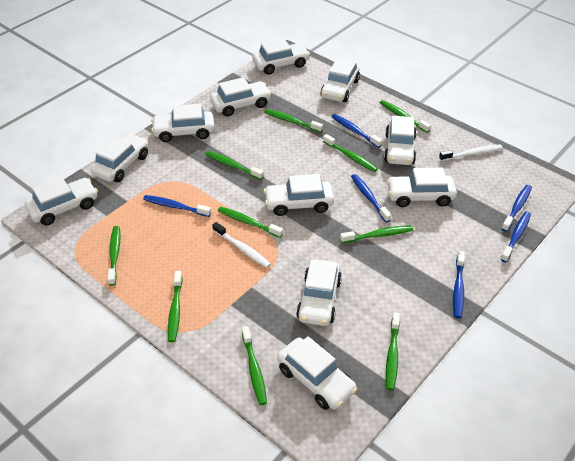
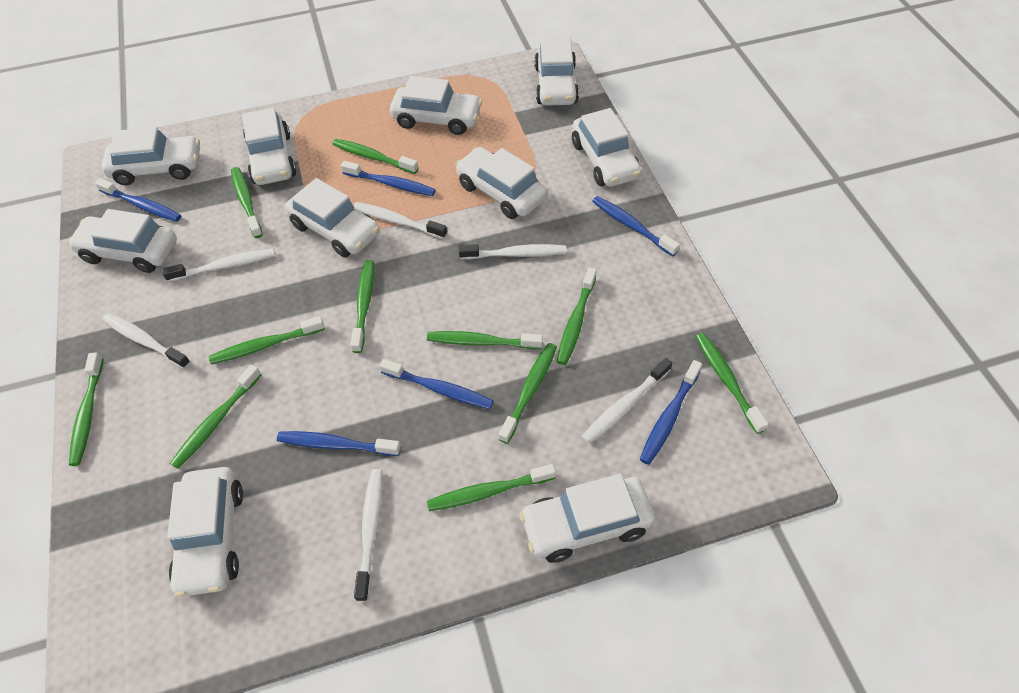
green toothbrush: [108,226,120,286] [168,271,182,342] [205,151,264,180] [218,207,283,238] [242,326,267,405] [264,109,323,133] [323,134,378,172] [340,225,414,243] [380,100,431,133] [386,312,400,390] = 10 -> [69,353,103,466] [170,365,261,469] [209,316,325,364] [231,167,263,238] [332,139,419,174] [351,260,374,353] [427,331,543,349] [427,464,556,511] [499,343,557,444] [557,267,597,365] [695,333,768,434] = 11
white car: [25,177,98,225] [91,133,149,182] [151,104,214,142] [210,77,272,117] [252,38,310,75] [264,174,334,216] [277,336,357,410] [296,259,342,326] [320,57,360,102] [384,116,417,165] [386,168,457,207] = 11 -> [67,209,177,273] [101,127,200,185] [167,467,243,597] [242,108,296,185] [285,178,379,257] [390,76,482,135] [455,147,547,219] [519,474,655,563] [534,37,579,106] [572,108,641,187] = 10
white toothbrush: [212,222,271,268] [439,144,503,161] = 2 -> [102,313,191,369] [162,248,275,282] [353,202,447,239] [354,469,383,602] [459,244,567,260] [582,358,672,444] = 6

